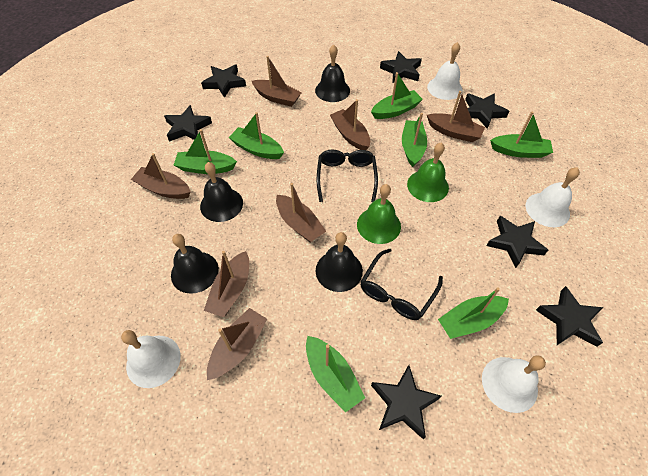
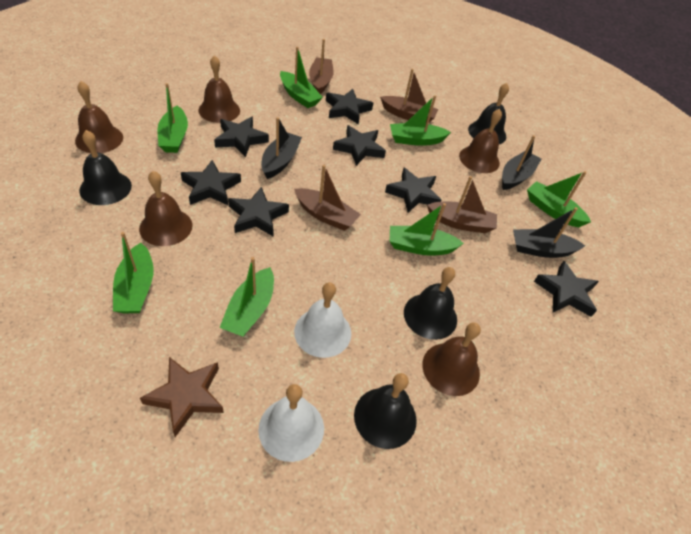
black boat: none = 0 -> [261,117,302,179] [502,135,541,190] [513,207,585,258] = 3
black glasses: [317,149,378,202] [361,249,443,320] = 2 -> none = 0
brown bell: none = 0 -> [75,81,123,153] [139,171,193,246] [198,55,240,123] [422,322,481,396] [459,109,502,173] = 5
brown boat: [131,153,190,199] [204,251,249,317] [207,308,267,380] [252,56,302,107] [276,183,326,242] [330,99,370,150] [427,91,485,142] = 7 -> [294,165,361,231] [309,39,334,94] [380,68,438,122] [427,176,497,233] = 4
brown star: none = 0 -> [140,357,224,437] = 1
green bell: [357,184,401,244] [407,143,449,202] = 2 -> none = 0
white bell: [121,330,181,388] [427,42,463,100] [482,355,546,413] [525,167,580,227] = 4 -> [258,384,324,462] [294,282,351,358] = 2

